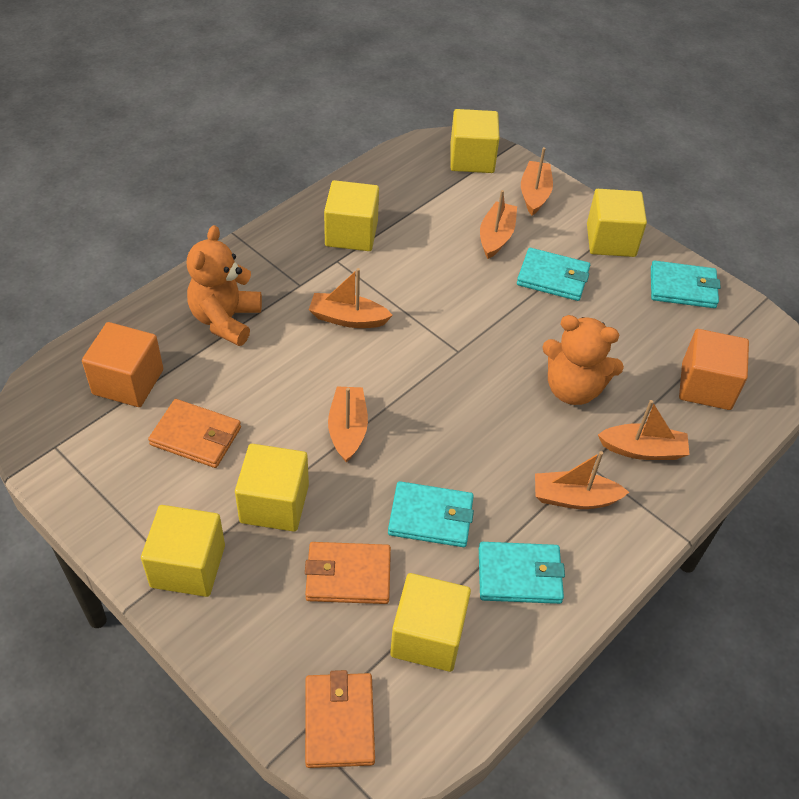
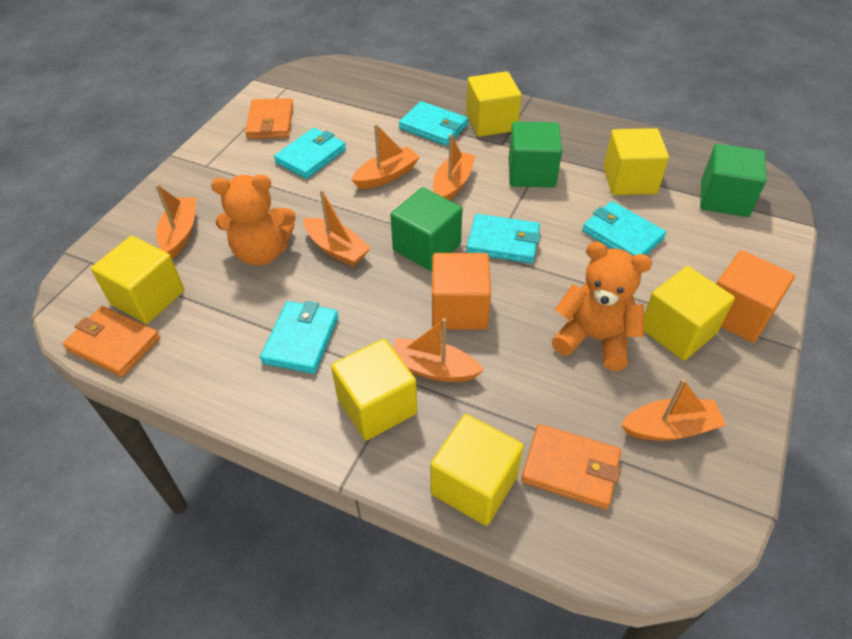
green cube: none = 0 -> [391,187,462,271] [509,122,562,187] [700,144,767,217] = 3
turquoise wallet: [388,481,474,547] [479,542,565,604] [517,248,590,301] [651,261,721,308] = 4 -> [260,301,339,374] [274,128,346,179] [399,101,468,146] [466,214,540,263] [582,201,666,256] = 5

